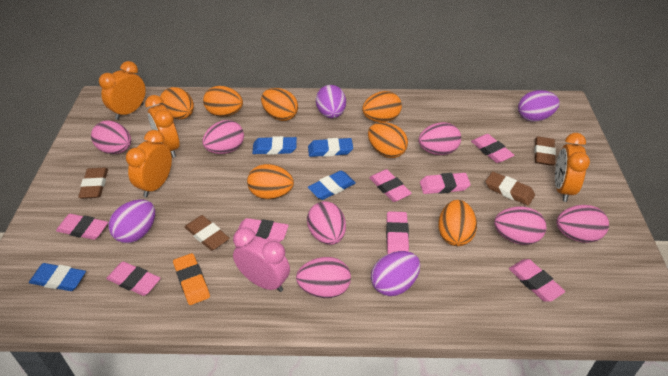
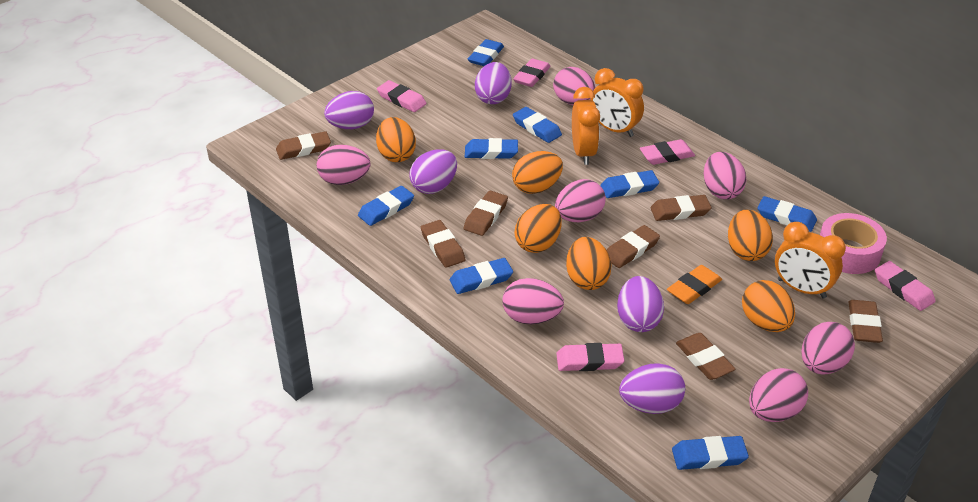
blue eraser: [29,263,86,291] [252,136,297,155] [308,138,353,157] [308,171,356,200] = 4 -> [358,186,414,226] [450,258,513,294] [465,138,518,159] [468,39,504,66] [513,107,562,143] [600,170,659,198] [672,436,749,470] [757,196,817,232] = 8
brown eraser: [78,167,108,199] [185,215,229,251] [485,172,535,206] [534,136,556,166] = 4 -> [276,131,331,160] [421,220,465,268] [464,190,508,236] [607,225,660,268] [650,195,712,221] [676,333,736,380] [848,300,883,343] = 7
orange clock: [99,61,146,120] [126,130,172,197] [145,95,180,158] [555,133,590,202] = 4 -> [572,87,600,165] [590,68,644,137] [775,222,846,298] = 3
orange egg: [159,87,194,119] [203,86,243,117] [247,164,294,199] [261,88,298,121] [362,91,402,122] [368,122,408,158] [438,200,477,246] = 7 -> [376,117,416,162] [512,151,563,194] [515,204,561,253] [566,237,611,290] [728,209,773,261] [742,280,795,332] = 6
pink clock: [233,227,290,292] = 1 -> none = 0
pink eraser: [56,214,108,240] [106,262,161,296] [238,218,289,242] [369,169,412,202] [386,211,409,254] [420,173,471,194] [471,134,514,163] [509,259,565,302] = 8 -> [377,80,426,112] [513,58,551,87] [556,343,624,371] [640,139,695,165] [875,261,936,311] = 5
pink tape: none = 0 -> [820,213,887,274] = 1
purple egg: [108,199,155,243] [316,85,346,118] [371,251,420,296] [518,90,560,122] = 4 -> [324,91,374,129] [410,149,457,194] [475,62,512,104] [617,276,664,332] [619,363,685,414] = 5

